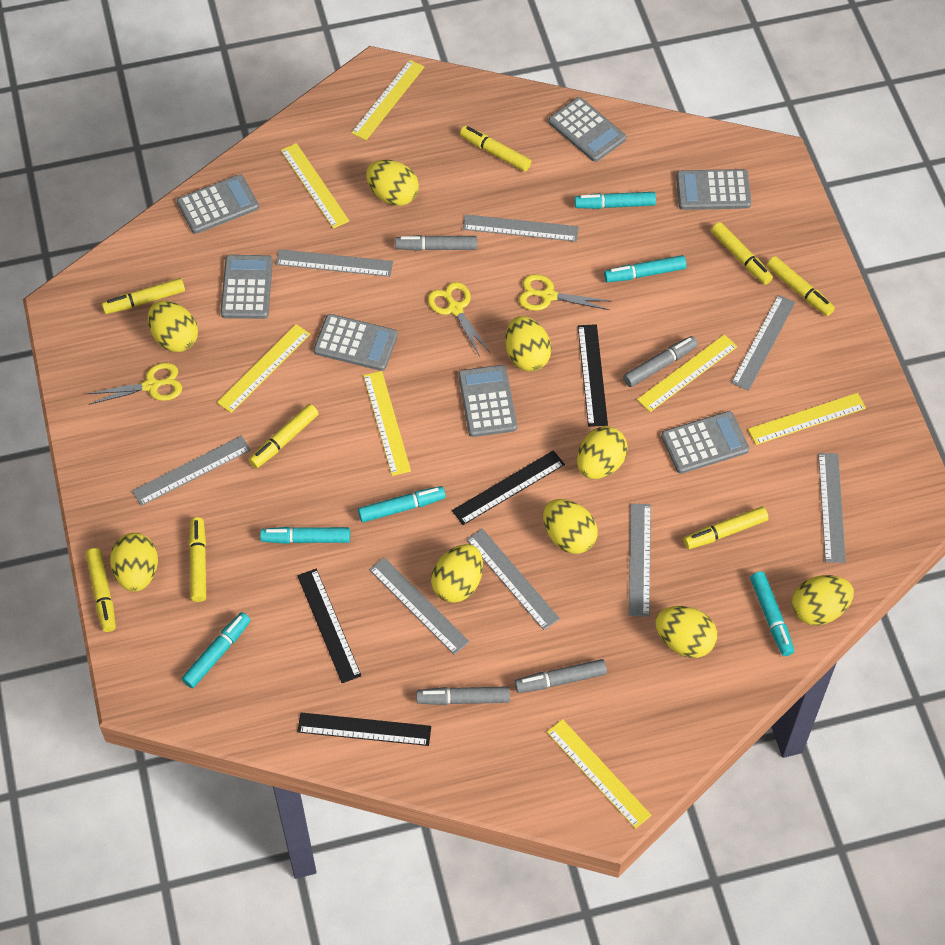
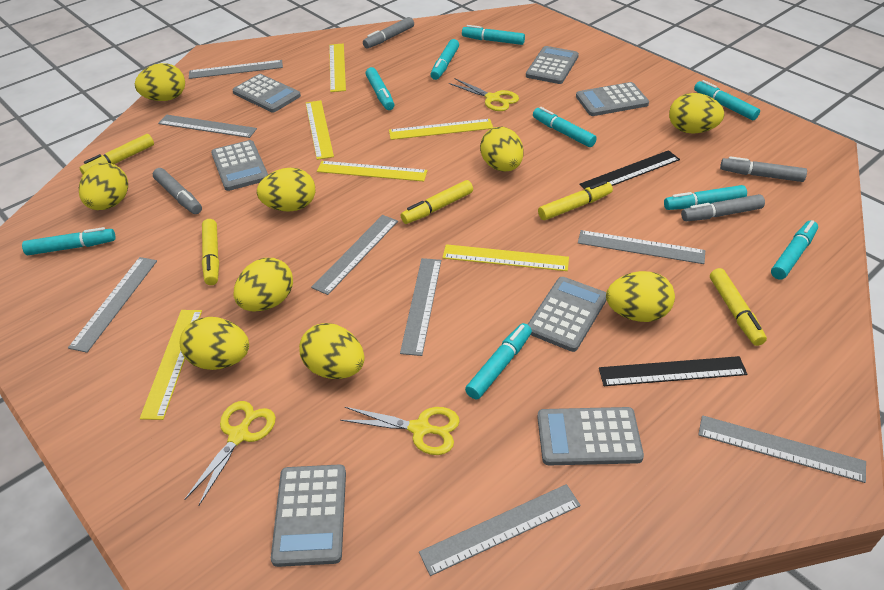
black ruler: [297,569,361,683] [297,712,431,746] [452,450,565,525] [578,324,608,427] = 4 -> [579,150,680,189] [599,356,747,386] = 2
turquoise marker: [182,612,251,688] [260,527,350,544] [358,486,446,522] [574,192,656,209] [604,255,686,282] [750,571,794,656] = 6 -> [22,227,115,255] [366,67,395,110] [430,39,459,80] [462,25,525,45] [465,323,532,399] [533,107,597,147] [664,185,747,210] [694,80,760,120] [771,220,818,280] = 9
yellow marker: [86,548,116,632] [102,278,185,314] [189,517,206,602] [249,404,319,468] [460,126,532,172] [684,507,769,549] [711,222,773,285] [767,256,835,316] = 8 -> [79,134,154,174] [202,219,219,285] [400,180,473,224] [538,181,613,220] [710,268,767,346] = 5
yellow ruler: [217,324,310,413] [281,143,349,229] [351,60,424,140] [363,371,411,476] [547,719,652,829] [637,334,737,412] [748,393,866,445] = 7 -> [140,310,202,420] [306,100,334,160] [317,161,428,182] [329,44,346,92] [389,119,493,140] [442,244,569,271] = 6

